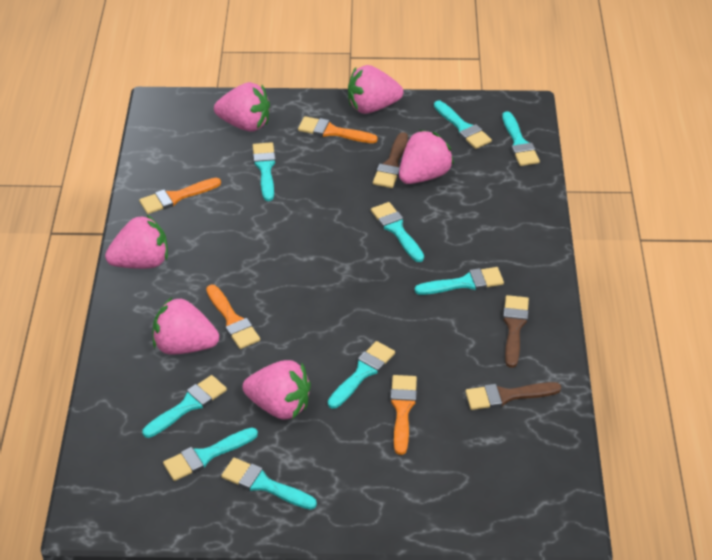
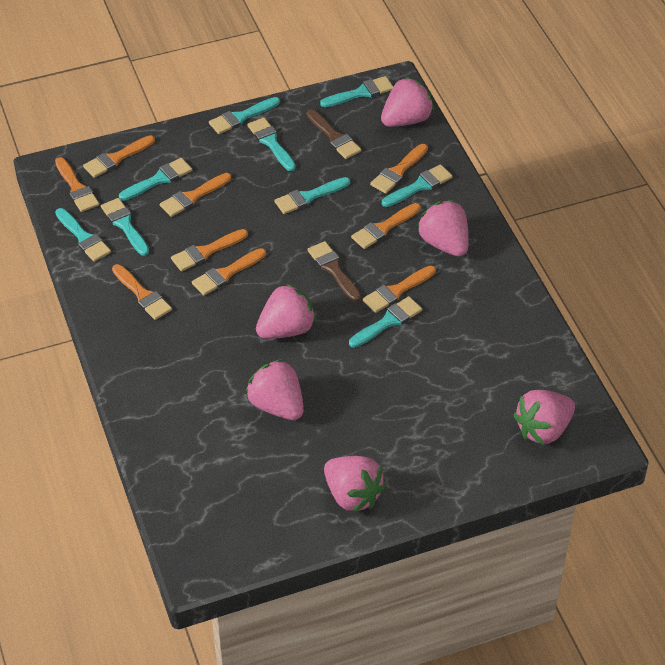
brown brush: [373,132,408,188] [465,382,561,410] [503,295,529,368] = 3 -> [307,109,361,159] [307,241,361,302] = 2
orange brush: [139,178,221,214] [206,284,260,349] [298,116,378,143] [390,375,417,455] = 4 -> [55,157,99,212] [83,135,155,178] [112,264,172,320] [160,173,231,217] [171,229,248,271] [192,248,266,295] [351,203,421,249] [363,266,436,313] [370,144,428,194] = 9

